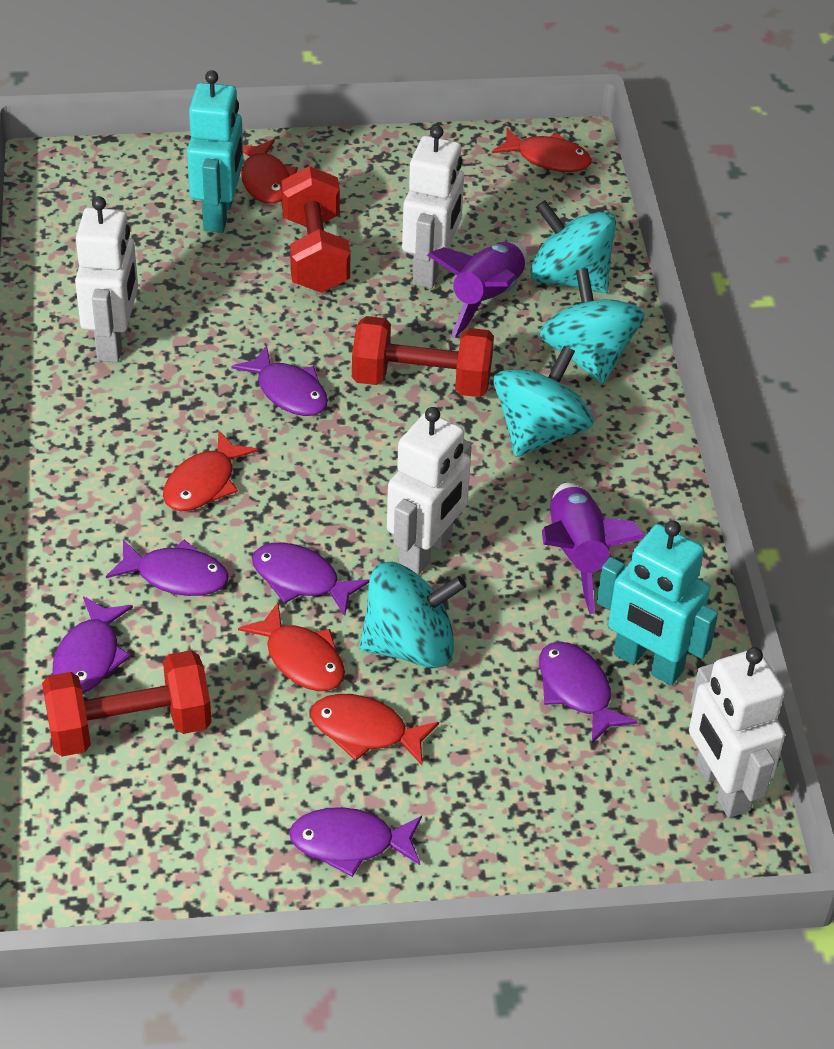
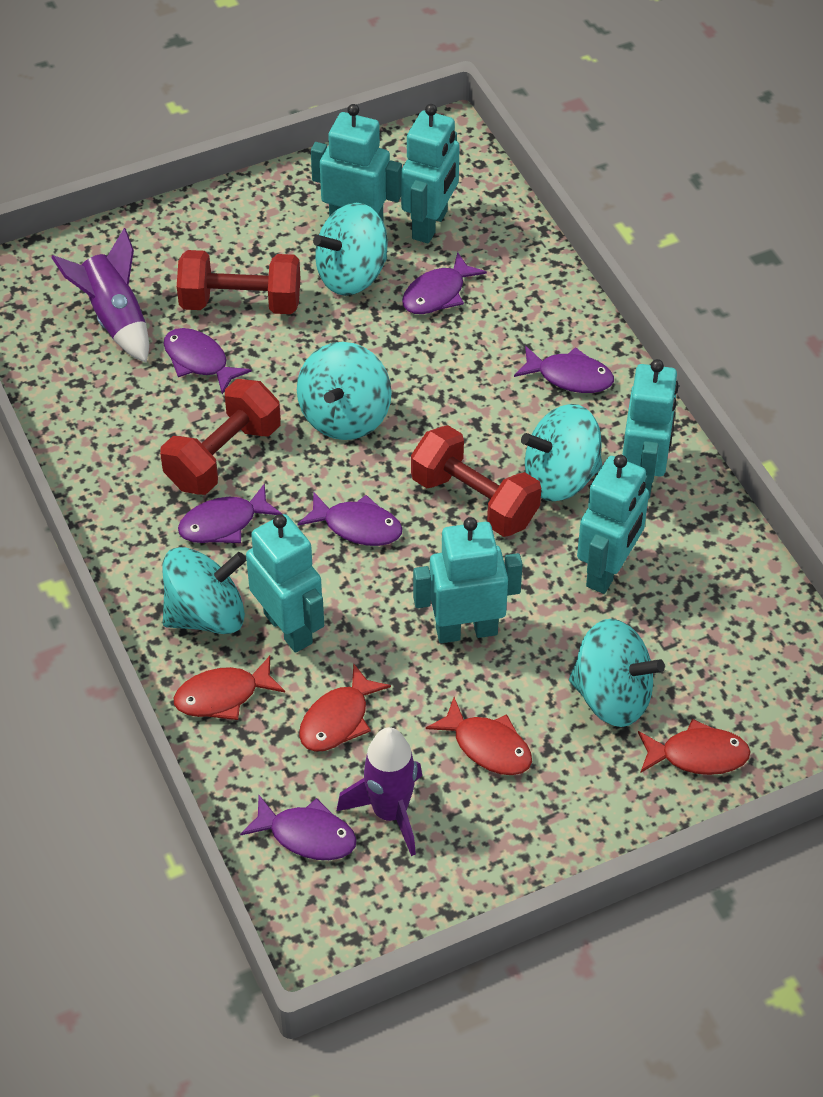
red fish: [163,430,258,511] [238,603,345,691] [241,139,298,204] [310,694,439,765] [492,128,592,172] = 5 -> [174,656,285,720] [299,663,391,752] [426,697,532,775] [638,719,751,775] = 4
turquoise robot: [187,70,244,233] [597,520,718,685] = 2 -> [246,514,324,653] [311,104,402,221] [401,104,460,243] [413,517,523,643] [577,455,649,594] [622,359,678,499] = 6
turquoise spinning top: [359,562,466,668] [494,346,594,457] [530,200,616,293] [539,268,645,384] = 4 -> [162,547,246,634] [297,342,392,440] [313,203,388,296] [521,404,602,501] [569,619,665,727] = 5
white robot: [75,196,138,362] [387,407,472,575] [402,125,464,288] [689,647,785,818] = 4 -> none = 0

